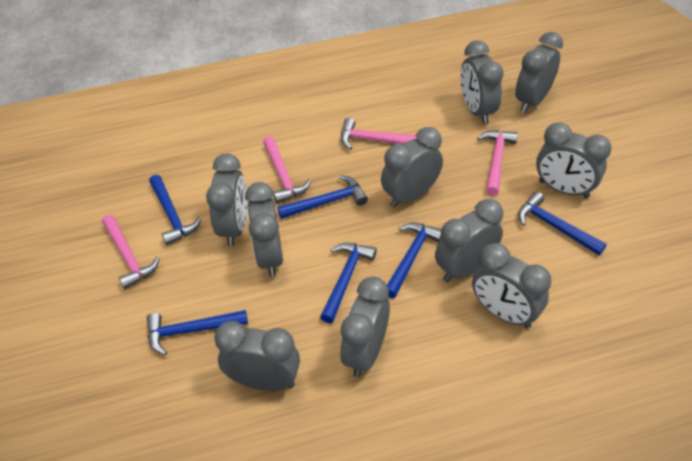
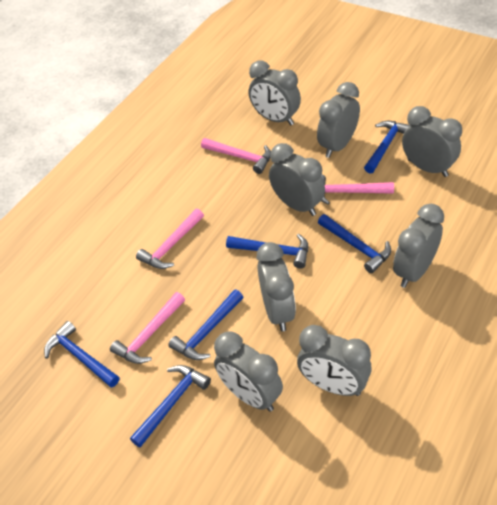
grey clock: [206,153,247,246] [214,321,300,391] [245,182,283,277] [340,277,390,377] [381,127,443,208] [435,199,503,282] [460,40,504,124] [472,243,551,328] [515,32,563,113] [536,122,612,198] = 10 -> [214,331,283,412] [249,61,301,125] [257,242,296,331] [269,143,325,216] [297,325,372,396] [317,82,360,158] [393,204,444,288] [402,106,462,177] = 8

